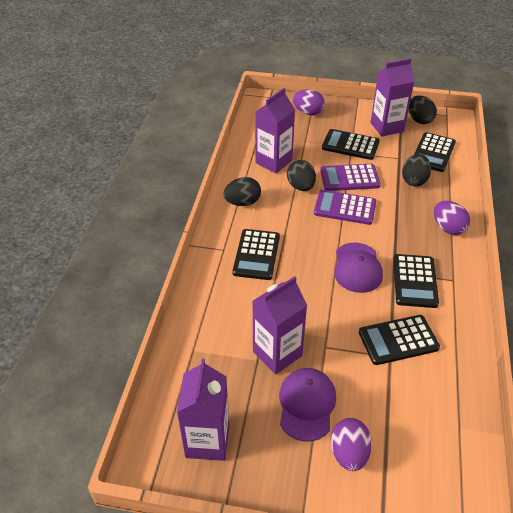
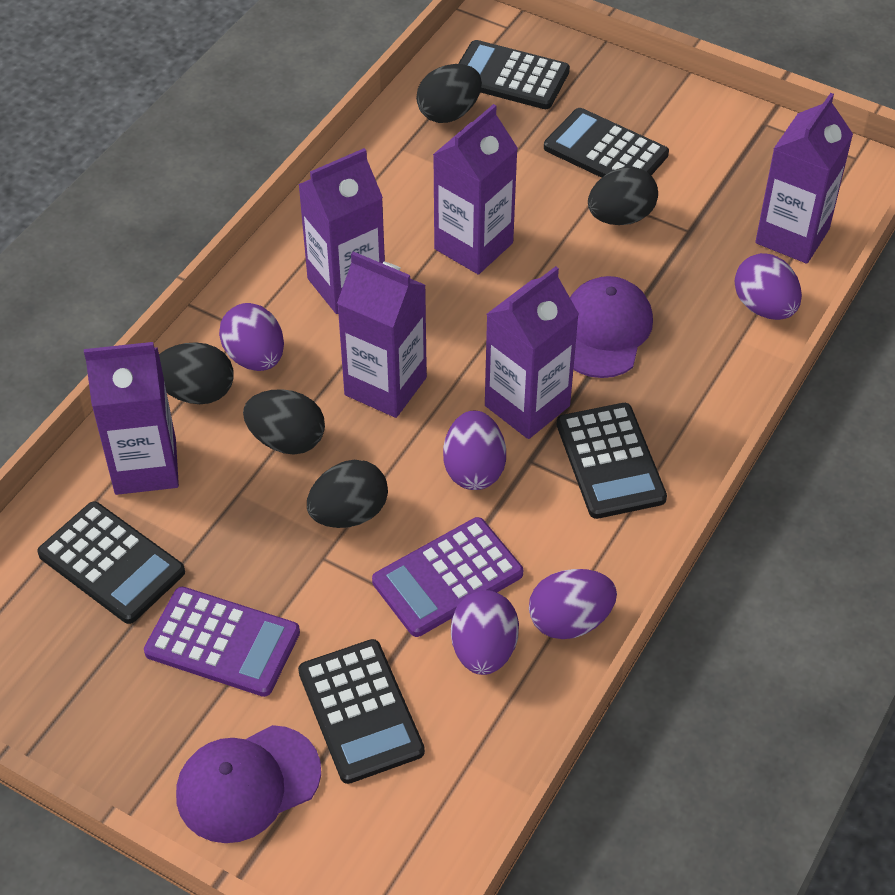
black egg: [223,177,261,206] [287,160,316,191] [402,154,431,186] [409,95,437,124] = 4 -> [159,342,234,404] [243,389,325,455] [307,460,388,528] [416,64,482,123] [588,167,658,225] = 5
purple carton: [177,359,229,461] [252,276,307,375] [255,88,295,173] [371,58,415,136] = 4 -> [84,342,179,495] [298,148,385,314] [337,251,427,418] [433,104,518,275] [485,266,579,439] [755,93,853,264] = 6
purple egg: [293,89,325,115] [331,418,372,471] [434,201,470,235] = 3 -> [219,303,284,371] [443,411,506,490] [451,590,519,675] [529,569,617,639] [735,253,802,320] = 5

